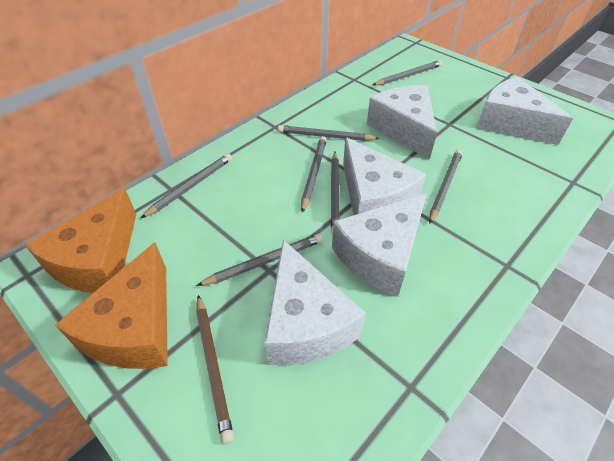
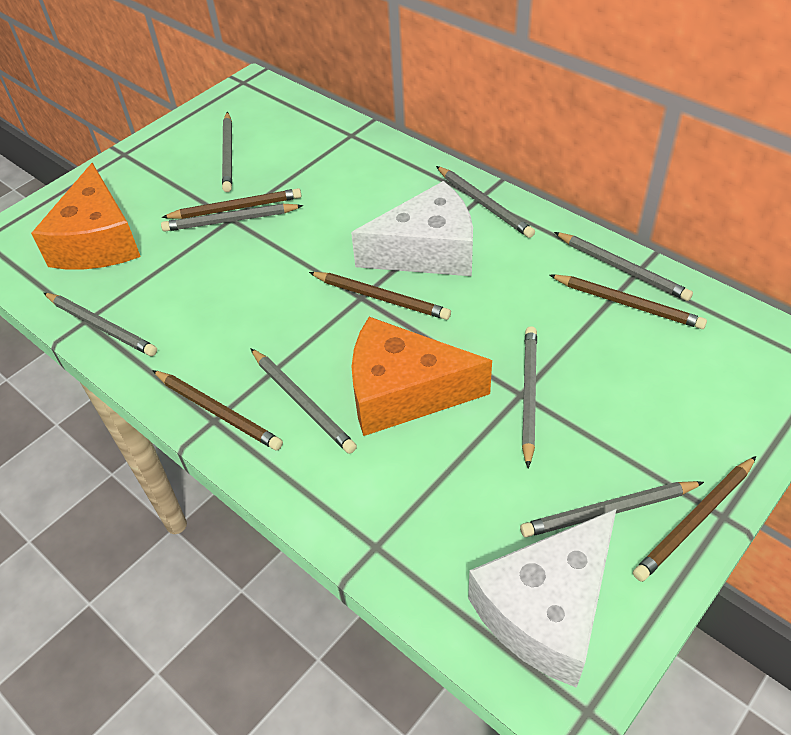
brown pencil: [196,295,234,444] = 1 -> [152,370,283,451] [162,188,302,219] [309,272,451,320] [550,275,707,329] [633,456,756,582] = 5
grey pencil: [141,154,232,218] [196,234,323,286] [278,125,379,141] [301,136,327,213] [331,152,339,234] [373,60,443,85] [429,150,463,224] = 7 -> [44,293,157,356] [161,204,303,232] [222,112,232,192] [250,348,357,454] [436,166,535,238] [520,481,704,537] [522,326,537,468] [554,232,693,301] = 8
white cheese: [264,240,366,365] [332,193,427,297] [343,137,426,215] [367,85,437,160] [476,77,573,145] = 5 -> [351,181,473,276] [468,508,617,688] = 2

